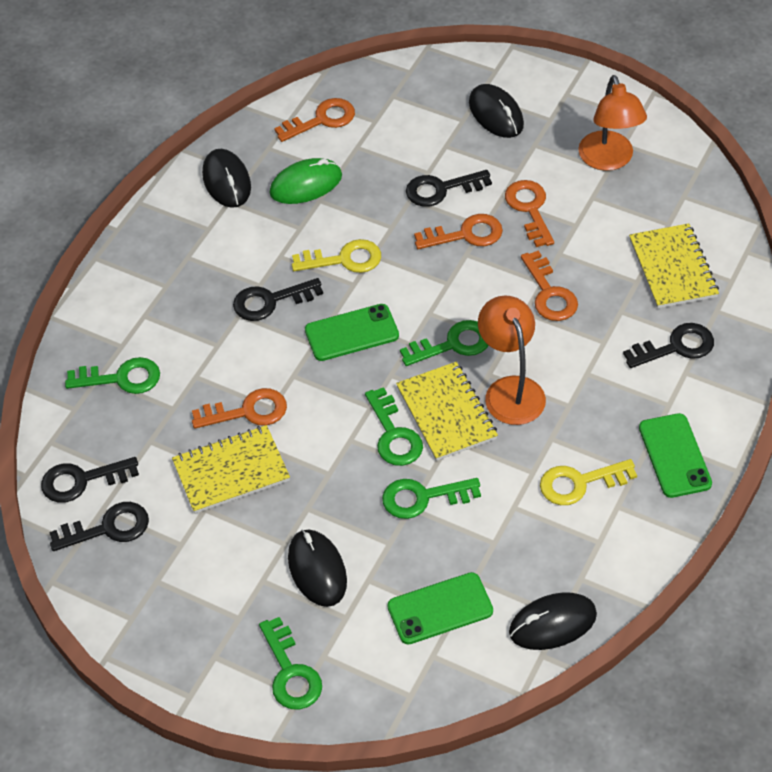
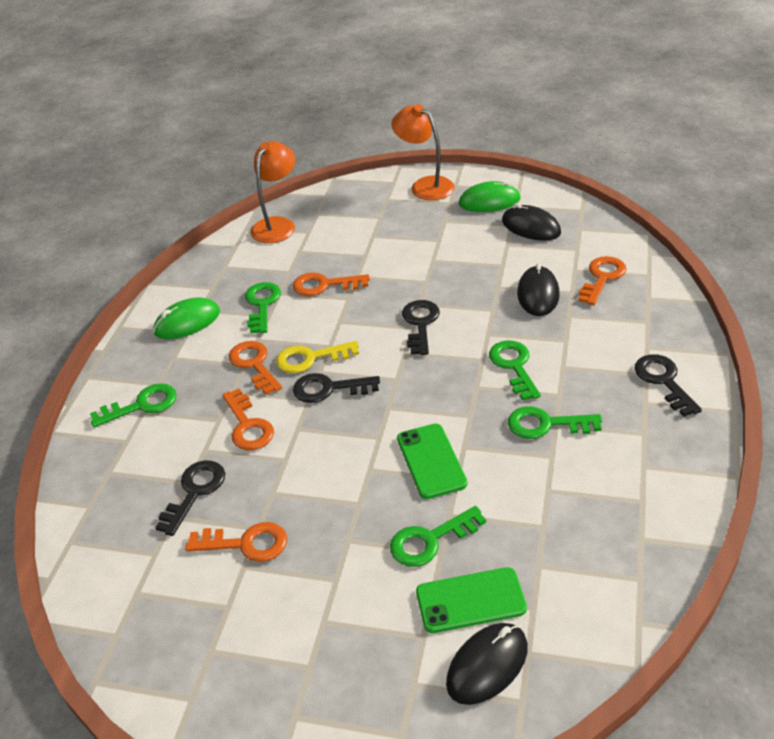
black key: [41,457,139,503] [49,502,149,551] [233,278,323,321] [406,170,492,207] [623,323,714,368] = 5 -> [155,460,225,536] [293,373,380,403] [402,300,440,355] [634,354,702,417] = 4
black mouse: [202,149,251,208] [288,529,347,607] [469,84,524,138] [509,592,597,650] = 4 -> [446,623,528,705] [502,203,561,241] [517,263,560,316] = 3
green mouse: [270,158,342,204] = 1 -> [153,297,220,339] [459,181,521,212] = 2
green phone: [305,304,399,361] [387,572,493,644] [639,413,712,498] = 3 -> [397,424,467,499] [416,567,527,633] = 2
yellow key: [292,239,381,273] [540,459,637,505] = 2 -> [276,341,359,373] = 1
yellow notebook: [172,425,290,514] [396,362,498,461] [629,223,719,308] = 3 -> none = 0

